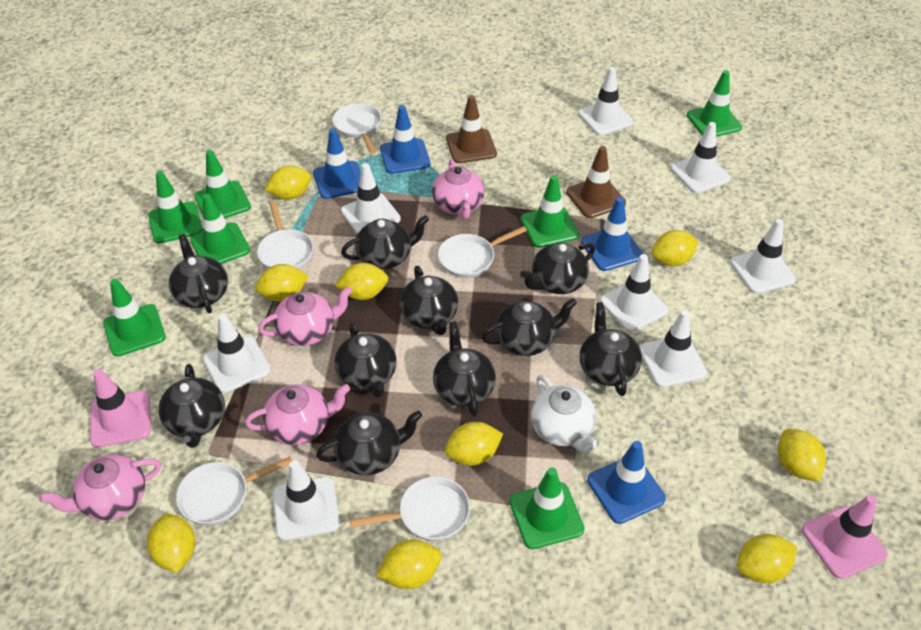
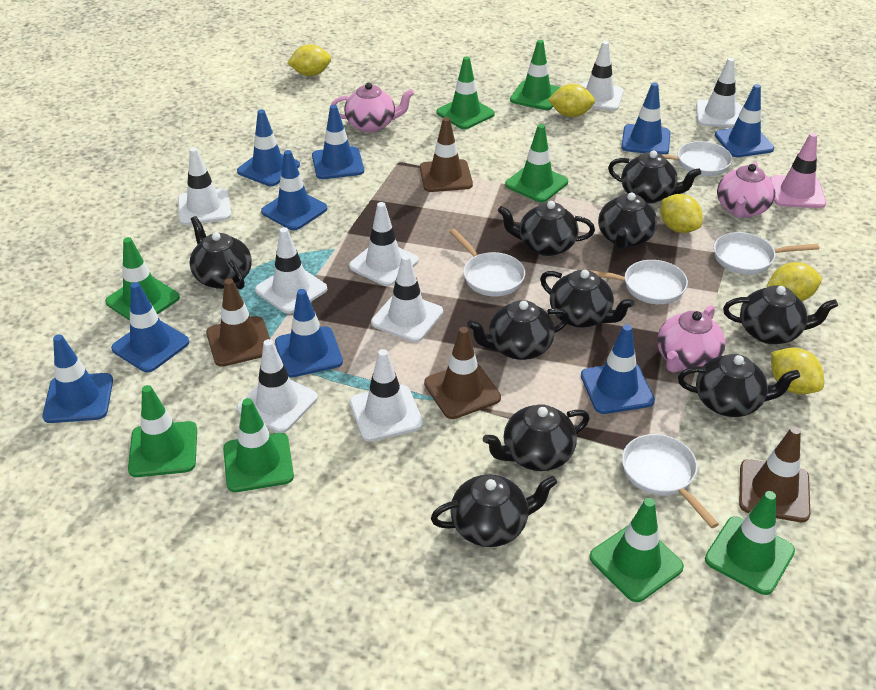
blue traffic cone: [313,129,361,199] [380,105,430,174] [581,197,643,271] [587,441,666,524] = 4 -> [43,334,113,423] [111,282,189,372] [237,109,300,186] [261,150,327,230] [275,289,343,377] [312,105,364,179] [581,324,655,414] [621,82,671,154] [715,84,774,157] = 9
brown traffic cone: [446,95,497,163] [566,146,626,218] = 2 -> [206,278,270,367] [420,117,473,192] [424,327,501,419] [739,427,810,522] = 4
green traffic cone: [103,279,166,356] [148,171,203,244] [190,194,250,264] [194,150,251,218] [509,467,584,549] [521,175,579,248] [687,70,742,137] = 7 -> [105,237,180,321] [128,385,197,477] [223,398,294,492] [436,56,495,129] [505,124,568,202] [510,40,561,110] [589,498,684,602] [705,491,795,595] = 8
pink teapot: [39,454,161,521] [245,384,350,445] [258,287,352,346] [432,159,485,219] = 4 -> [331,82,414,132] [657,305,725,373] [717,162,775,218] = 3
pink traffic cone: [90,369,151,447] [802,495,888,579] = 2 -> [770,133,826,208] = 1
white teapot: [531,375,599,453] = 1 -> none = 0
yellow lemon: [147,514,195,573] [255,264,308,302] [265,165,311,200] [335,263,389,300] [376,540,442,589] [445,422,503,465] [651,230,699,266] [737,534,797,583] [778,429,826,482] = 9 -> [287,44,331,76] [548,84,595,117] [661,194,703,233] [766,262,822,301] [771,347,824,394] = 5

